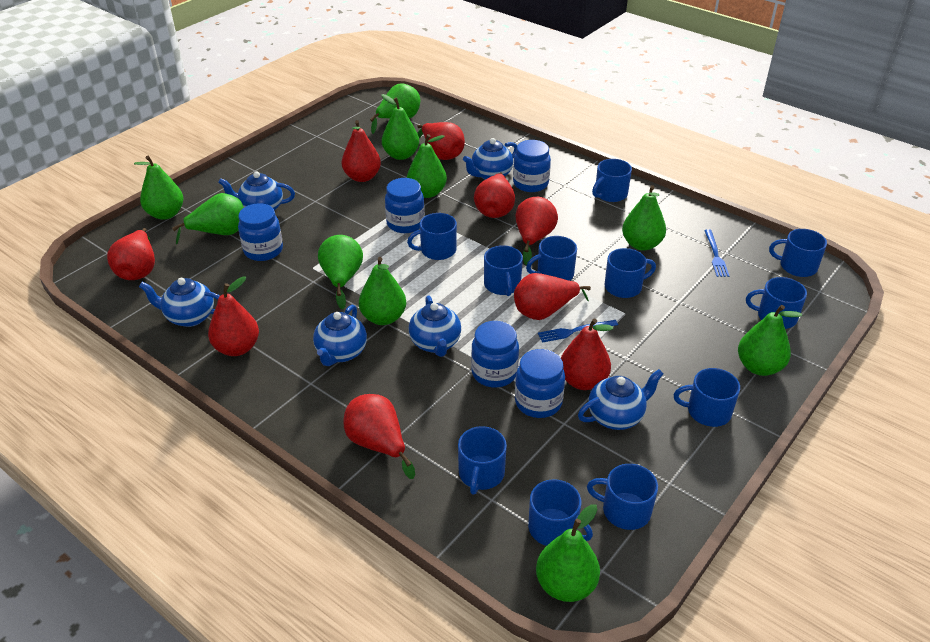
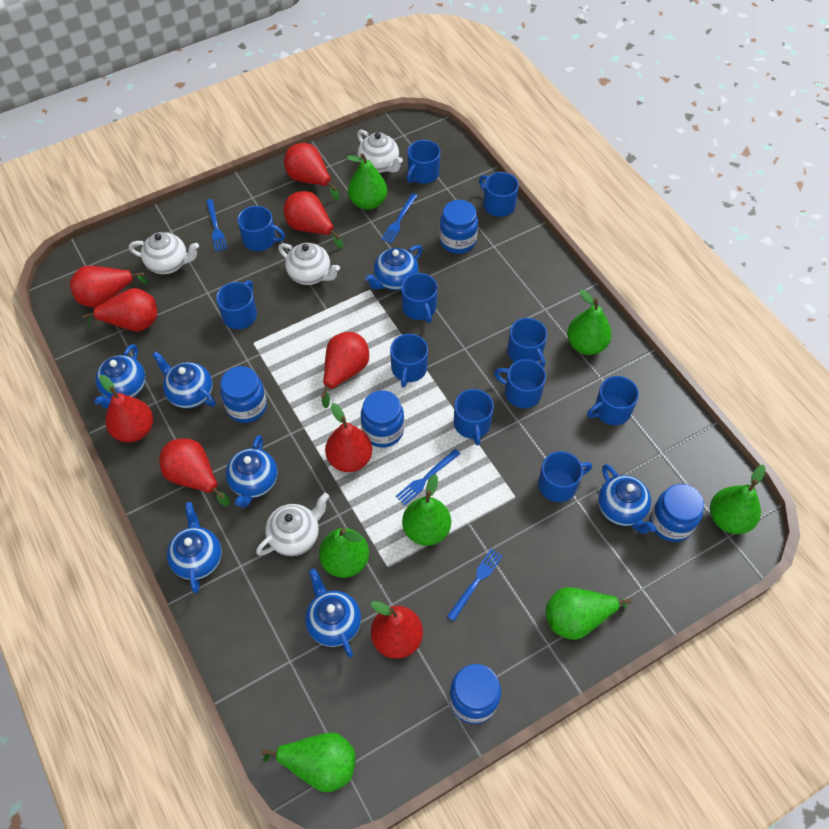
blue fork: [538,320,618,343] [704,229,729,277] = 2 -> [206,199,227,252] [381,193,418,244] [396,449,461,505] [447,549,503,621] = 4
blue teapot: [139,278,220,327] [218,171,295,211] [313,305,367,366] [409,295,461,357] [463,138,517,180] [578,369,664,430] = 6 -> [94,344,146,409] [152,351,216,409] [167,502,222,593] [226,435,278,508] [305,568,361,658] [365,245,423,290] [598,464,656,534] = 7
green pear: [134,156,184,220] [172,193,244,245] [318,235,363,310] [359,257,406,325] [370,84,420,134] [381,94,419,160] [407,134,447,198] [536,504,600,602] [622,185,666,251] [738,305,802,376] = 10 -> [261,732,356,792] [319,528,369,578] [346,153,387,210] [402,474,451,546] [546,587,632,640] [567,290,612,355] [710,465,766,534] = 7
white teapot: none = 0 -> [129,232,199,274] [256,493,329,556] [278,243,340,285] [357,130,403,173] = 4

